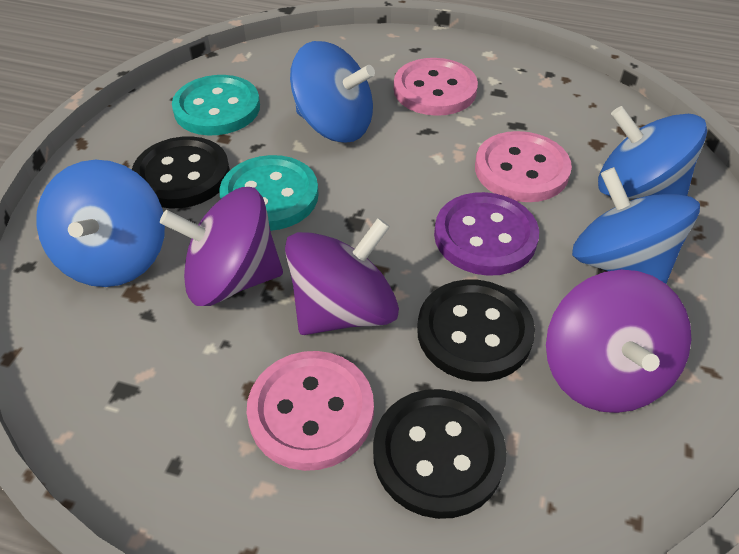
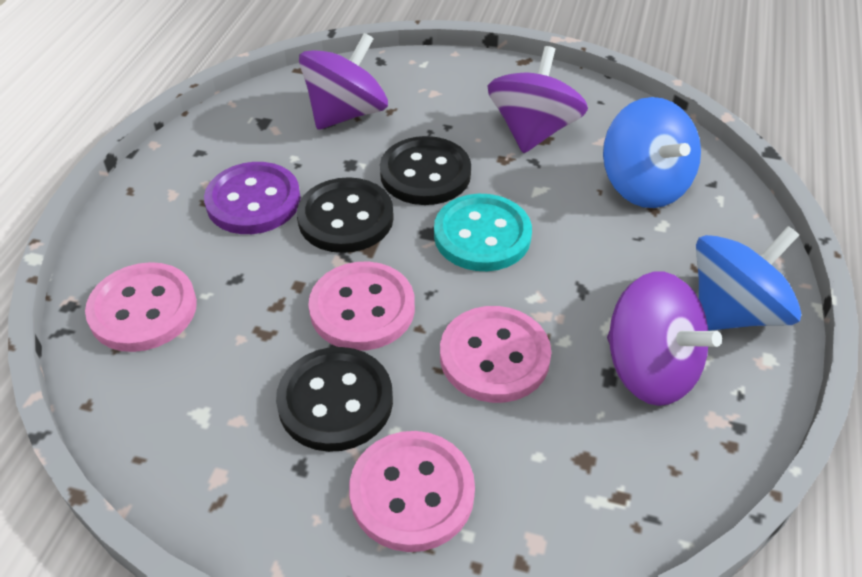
blue spinning top: [36,160,165,287] [290,41,375,143] [572,167,700,284] [598,106,707,199] = 4 -> [603,97,701,208] [696,226,801,331] = 2
pink button: [247,351,374,471] [394,58,478,116] [475,131,572,202] = 3 -> [85,262,197,352] [308,262,415,351] [349,431,475,552] [440,306,551,403] = 4
turquoise button: [172,75,260,135] [219,155,319,231] = 2 -> [434,194,532,271] = 1

